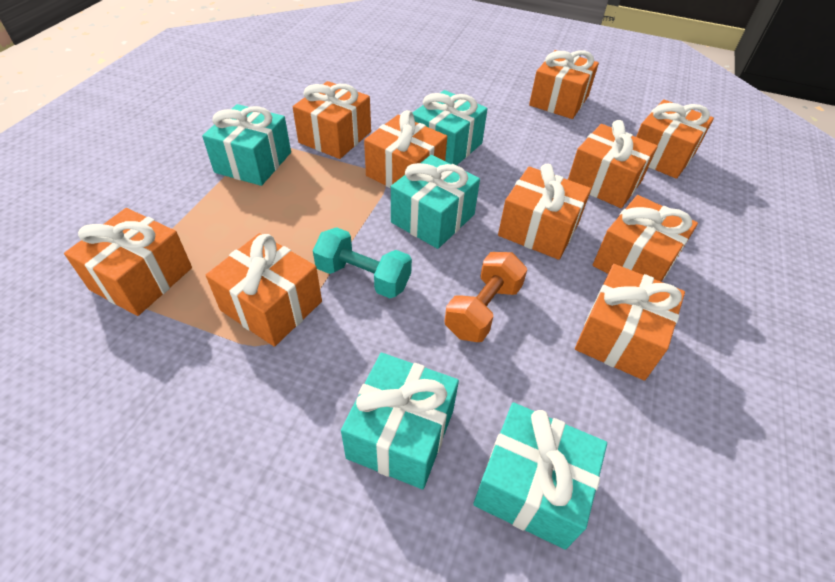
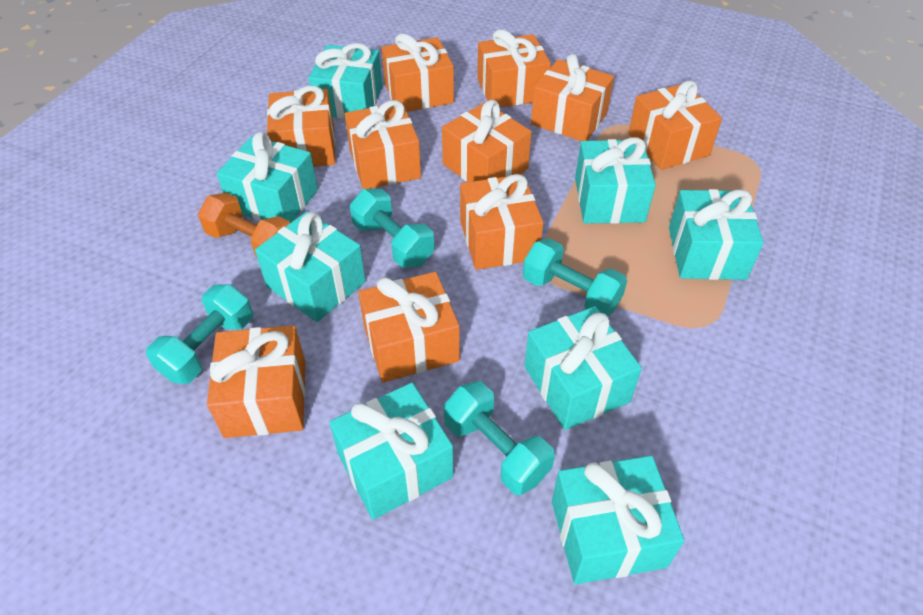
turquoise dumbbell: [313,227,412,298] = 1 -> [146,284,253,384] [350,189,434,268] [444,381,555,495] [523,238,627,316] = 4
turquoise gift: [202,104,291,186] [341,353,459,489] [391,155,480,249] [412,90,487,165] [473,403,607,550] = 5 -> [217,132,318,223] [255,212,366,322] [308,43,382,119] [329,383,454,520] [524,306,642,430] [552,455,684,584] [575,137,656,224] [669,189,764,280] = 8

